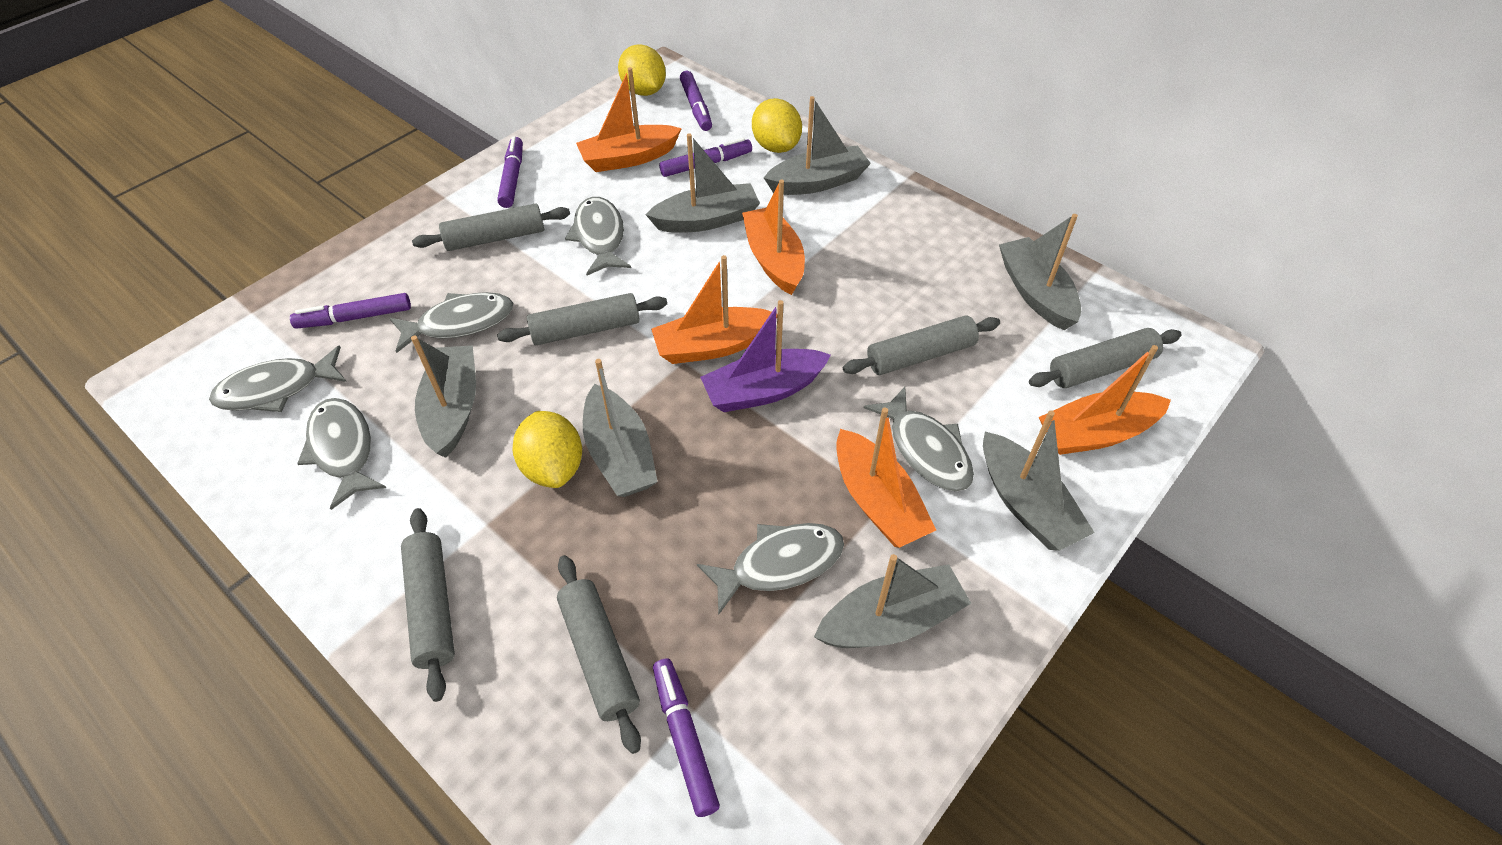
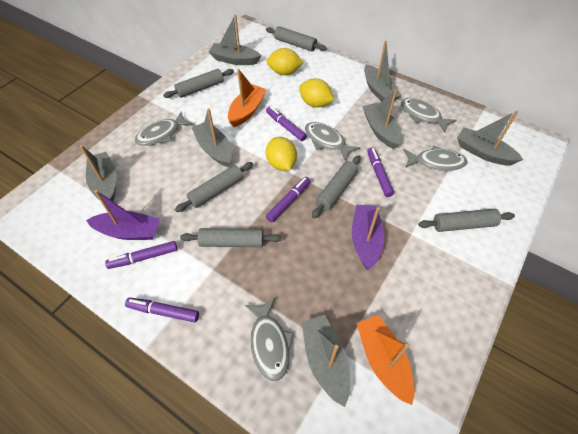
grey fish: [209,345,347,412] [297,398,386,510] [390,292,513,353] [565,197,631,276] [697,523,844,615] [864,387,974,491] = 6 -> [134,111,193,146] [245,298,294,381] [305,122,360,161] [401,98,457,132] [403,145,468,171] = 5
orange boat: [576,67,682,172] [651,255,777,364] [742,180,805,295] [836,408,936,548] [1039,345,1171,455] = 5 -> [228,69,267,127] [356,315,415,405] = 2
purple boat: [700,300,831,412] = 1 -> [86,190,160,240] [352,205,384,270] = 2

